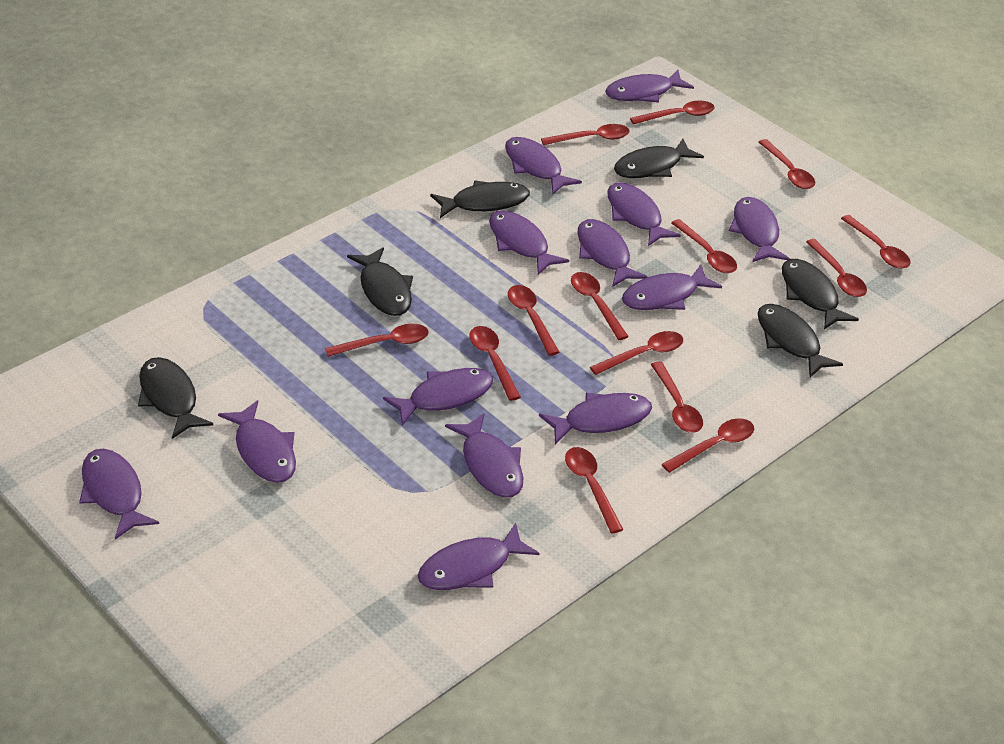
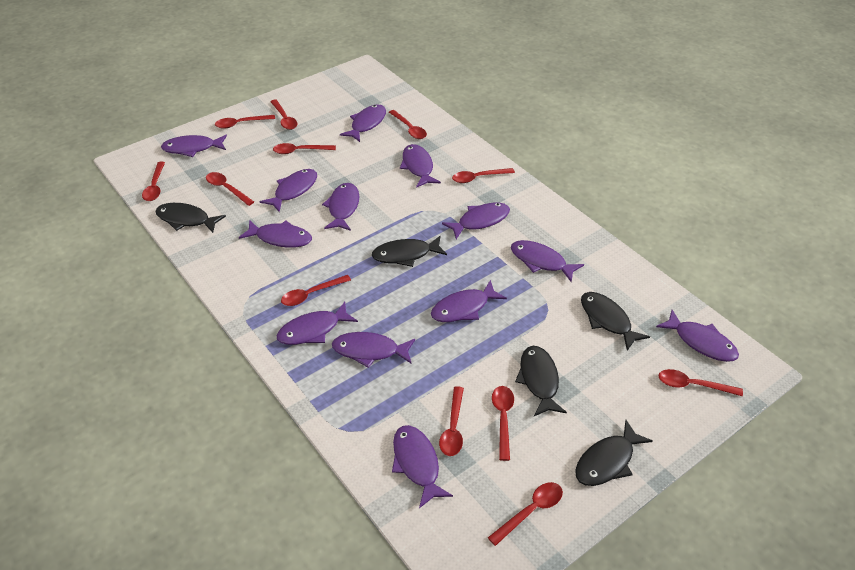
black fish: [138,357,213,439] [347,247,413,316] [430,180,530,218] [614,139,704,178] [757,304,843,378] [782,259,859,330] = 6 -> [155,203,226,233] [372,236,447,267] [515,346,567,416] [575,420,653,486] [581,292,650,351] = 5
red spoon: [325,324,429,357] [470,326,521,401] [508,285,560,356] [541,124,630,145] [565,447,624,533] [571,272,629,340] [590,331,683,375] [630,101,715,124] [651,361,703,433] [661,418,754,473] [671,219,737,273] [759,139,815,189] [806,239,867,297] [841,215,911,269] = 14 -> [142,162,165,201] [206,172,254,206] [215,115,275,129] [270,100,297,130] [273,143,336,154] [281,275,351,306] [389,110,427,139] [439,386,464,456] [452,168,515,183] [488,482,563,546] [492,386,514,461] [658,369,743,396] = 12

